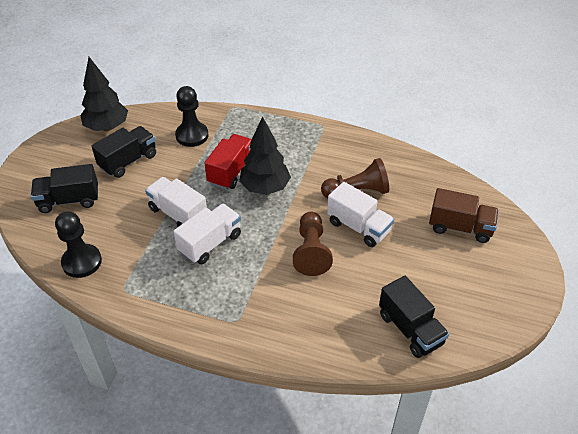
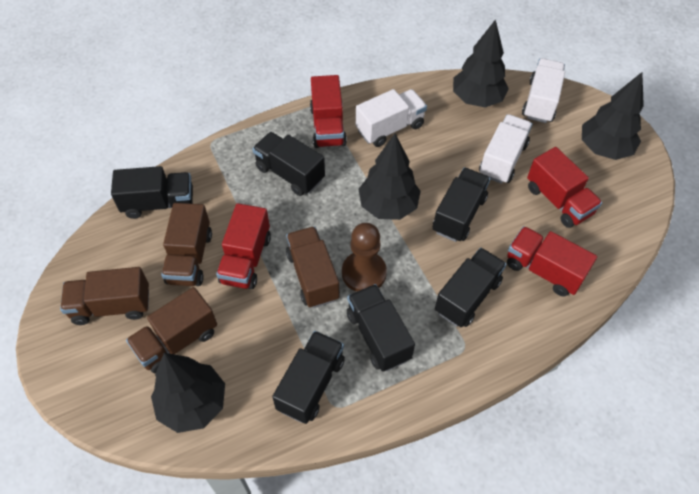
black pawn: [55,211,102,278] [175,86,208,147] = 2 -> none = 0
black tree: [80,57,128,131] [239,116,291,195] = 2 -> [151,353,225,433] [359,134,421,220] [453,19,509,108] [582,72,644,160] = 4
black truck: [31,164,98,213] [91,126,156,178] [379,276,449,358] = 3 -> [111,166,193,219] [252,132,325,196] [272,331,345,424] [347,284,415,372] [433,167,490,242] [435,247,507,327] = 6
brown pawn: [293,212,333,276] [321,158,389,198] = 2 -> [342,223,387,292] = 1
brown truck: [429,188,499,243] = 1 -> [60,267,149,325] [126,287,217,374] [161,203,212,286] [286,226,340,308] = 4
red truck: [205,134,252,189] = 1 -> [216,203,271,289] [310,75,347,148] [507,226,597,297] [527,147,602,228] = 4

